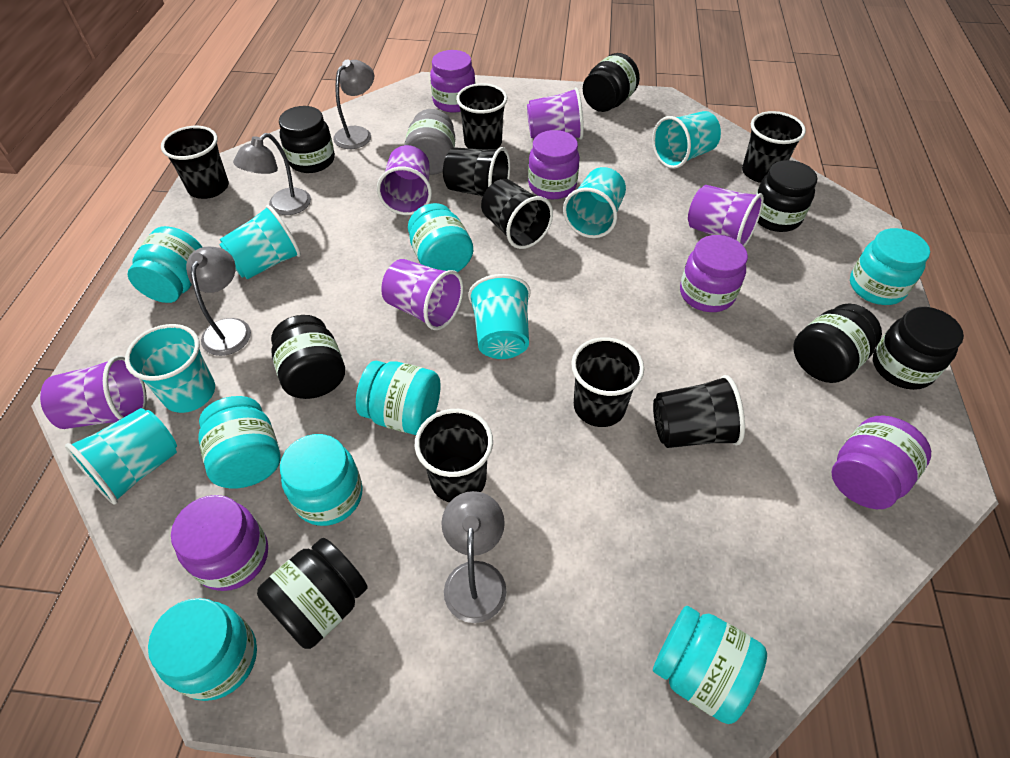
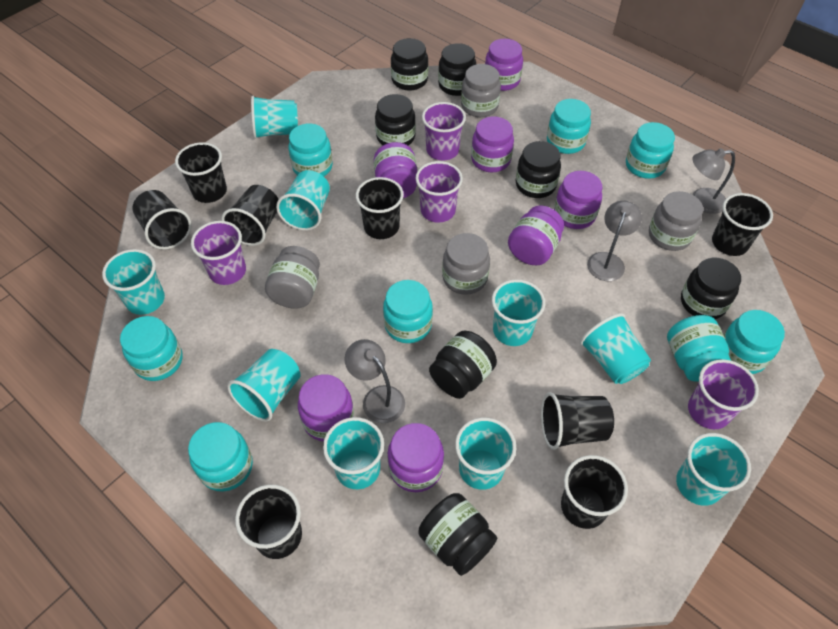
grey jar: [405,109,455,175] = 1 -> [265,246,320,309] [442,233,490,295] [461,64,501,117] [649,191,703,251] = 4
grey lamp: [186,247,251,356] [233,133,311,215] [333,59,374,149] [441,491,506,623] = 4 -> [344,339,405,423] [587,201,642,281] [692,148,735,214] = 3
purple cup: [40,356,147,429] [377,145,432,215] [381,259,463,330] [527,87,584,139] [688,185,764,247] = 5 -> [191,221,246,285] [416,161,463,223] [422,102,466,161] [688,359,759,429] = 4
purple jar: [171,495,268,591] [430,50,475,113] [528,130,580,199] [680,235,748,312] [831,415,931,509] = 5 -> [298,374,354,442] [374,142,417,198] [387,423,444,492] [471,117,514,172] [485,39,523,91] [508,205,564,265] [554,171,602,229] = 7
turquoise cup: [65,408,177,504] [125,324,215,413] [219,205,301,280] [468,274,531,359] [563,167,626,238] [652,111,721,169] = 6 -> [102,249,165,315] [227,349,301,421] [251,96,298,139] [276,170,330,231] [323,417,384,489] [455,417,516,490] [492,279,545,346] [580,313,651,384] [676,433,751,506] = 9

